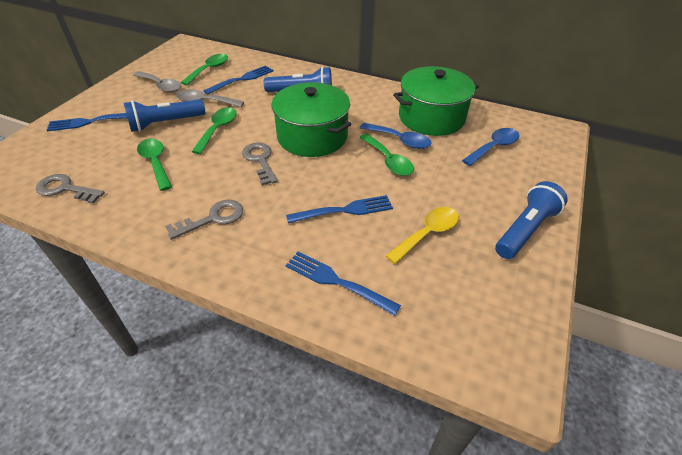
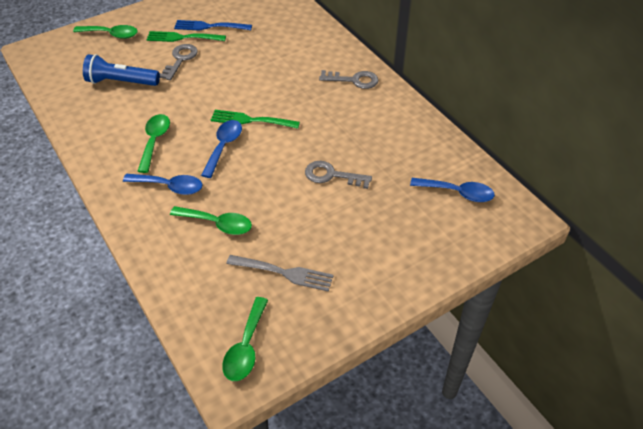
blue flashlight: [124,99,205,132] [264,66,332,92] [495,181,568,259] = 3 -> [83,54,160,86] = 1
blue fork: [47,113,127,131] [203,65,273,95] [285,251,401,316] [286,195,393,223] = 4 -> [174,20,252,31] = 1
blue spoon: [360,123,431,149] [462,128,519,166] = 2 -> [123,174,203,195] [201,120,242,178] [410,178,495,202] = 3
green fork: none = 0 -> [146,31,226,42] [211,110,300,129] = 2
green pot: [272,82,351,157] [393,66,479,136] = 2 -> none = 0
grey fork: none = 0 -> [226,255,334,292] = 1
grey spoon: [133,71,181,92] [176,89,244,107] = 2 -> none = 0
yellow spoon: [386,207,459,264] = 1 -> none = 0

